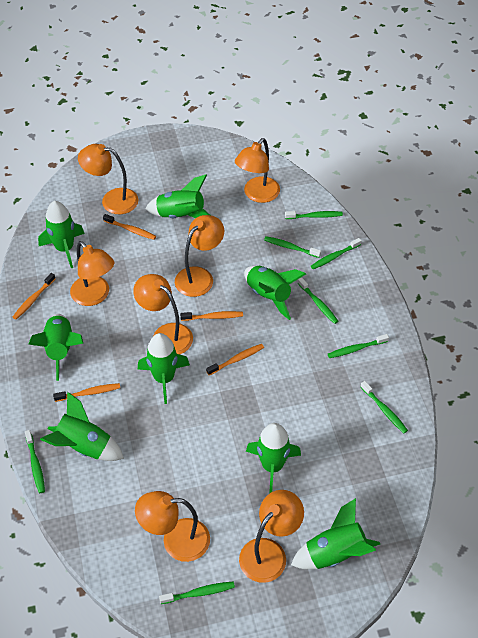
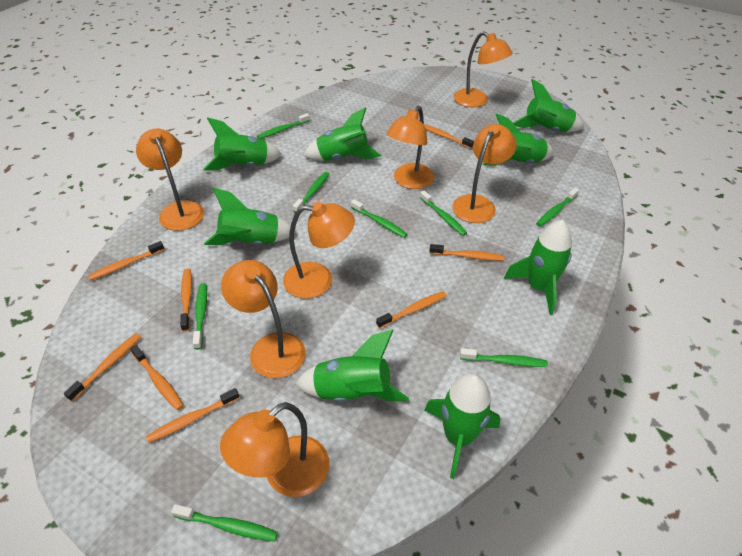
orange toothbrush: [13,273,56,319] [53,383,120,402] [103,214,156,240] [180,311,243,321] [206,344,264,375] = 5 -> [64,333,141,402] [88,241,165,281] [130,345,184,410] [146,388,240,443] [180,269,192,331] [376,291,447,328] [424,124,474,149] [429,244,504,261] = 8

